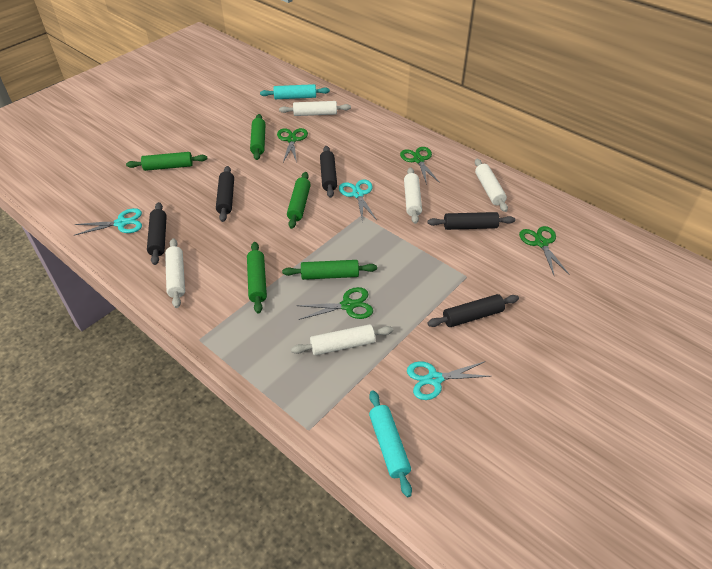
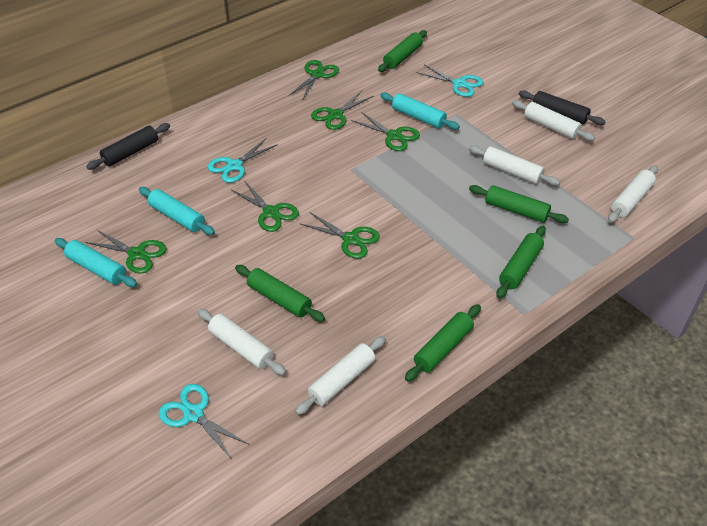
black rolling pin: [147,202,167,265] [216,166,234,222] [320,146,337,198] [428,212,515,230] [428,294,519,327] = 5 -> [86,123,170,170] [519,90,606,125] = 2
green scissors: [277,128,308,162] [296,287,373,320] [400,147,440,185] [519,226,569,275] = 4 -> [85,229,167,274] [231,182,299,232] [289,60,339,101] [299,212,380,259] [311,91,374,130] [351,112,420,151] = 6
turquoise rolling pin: [260,84,330,99] [369,390,412,497] = 2 -> [55,238,137,287] [139,187,215,235] [380,93,460,130] = 3

